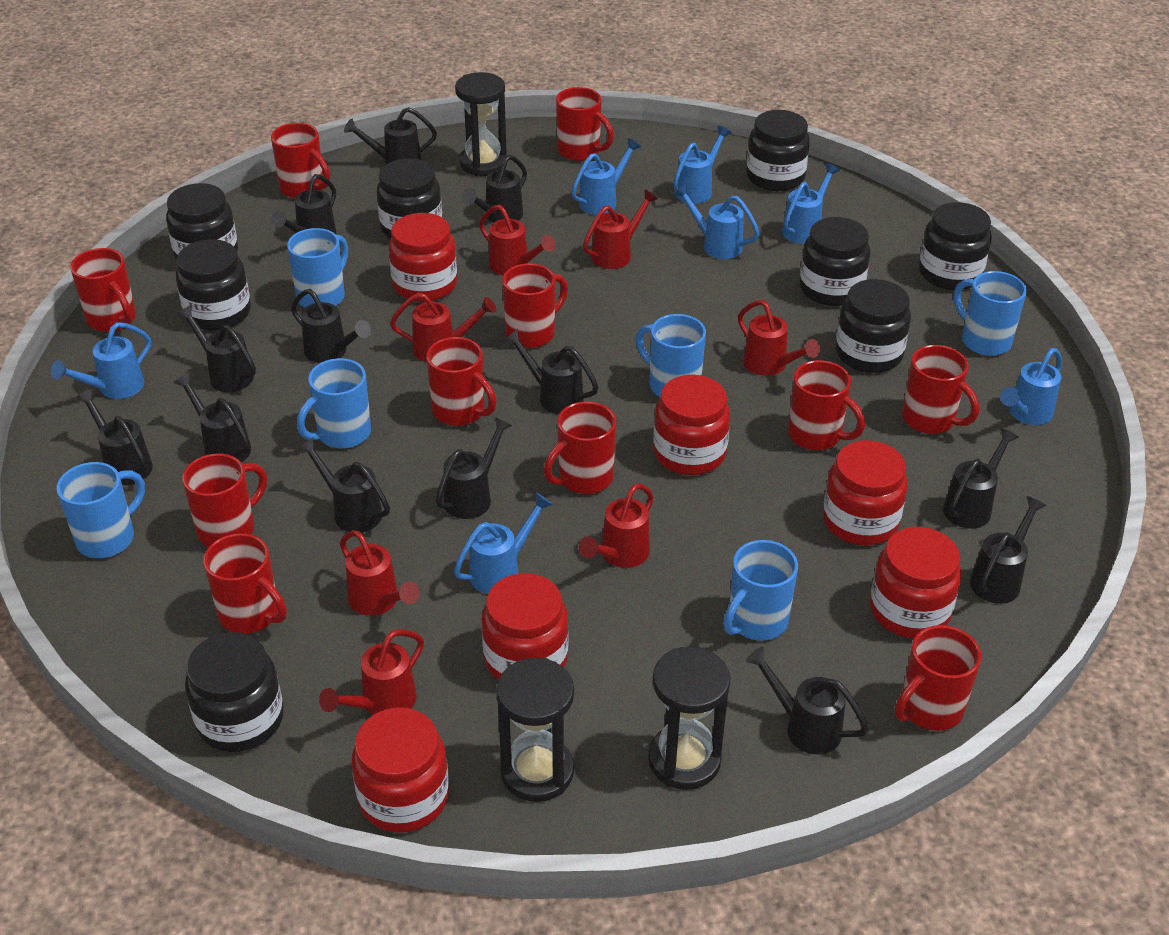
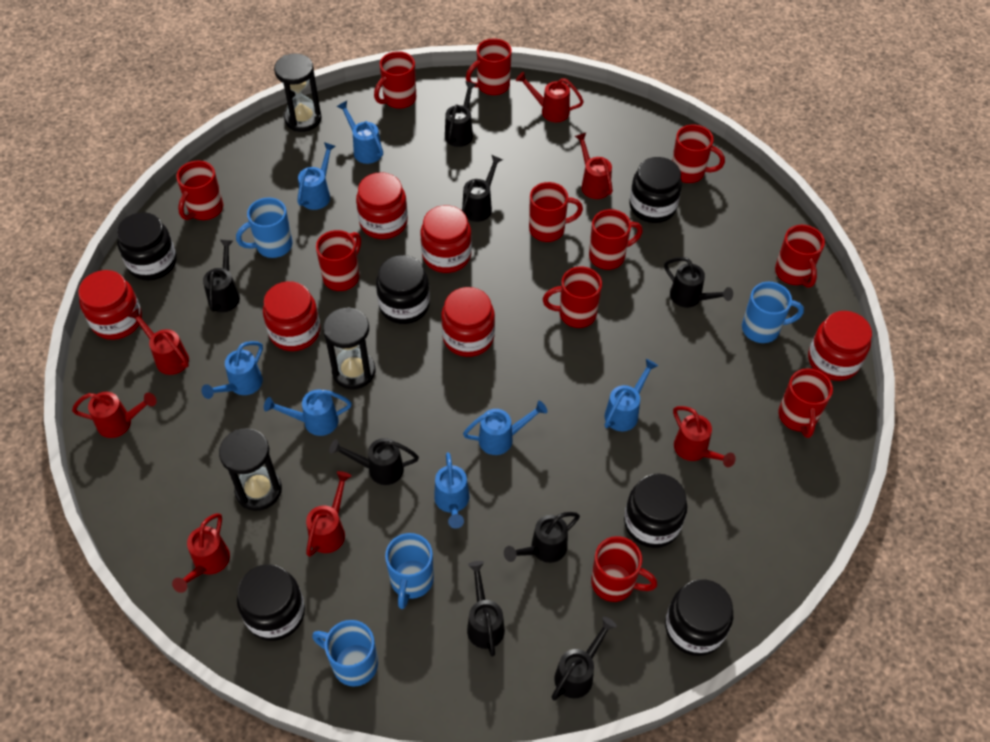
black jar: [166,183,238,261] [176,239,251,331] [185,632,284,752] [377,158,442,239] [746,110,810,191] [800,217,871,306] [835,279,911,373] [919,202,992,290] = 8 -> [117,212,177,281] [237,564,305,641] [376,255,430,324] [624,474,687,548] [630,157,682,223] [665,579,733,656] = 6
black watering can: [75,388,153,485] [173,373,251,462] [176,305,256,392] [271,174,336,234] [291,289,371,363] [297,437,390,533] [344,107,437,164] [436,417,513,519] [462,155,527,223] [504,329,599,414] [746,647,868,755] [943,428,1019,529] [970,496,1047,604] = 13 -> [203,240,240,312] [329,438,419,485] [445,81,477,147] [462,155,503,222] [467,561,505,657] [504,512,580,563] [552,617,617,700] [664,257,733,308] = 8
blue mug: [57,462,145,558] [287,228,348,308] [297,358,371,449] [636,314,706,397] [723,540,798,641] [954,271,1027,356] = 6 -> [236,197,292,258] [312,620,378,687] [385,533,434,609] [742,282,804,343] = 4

